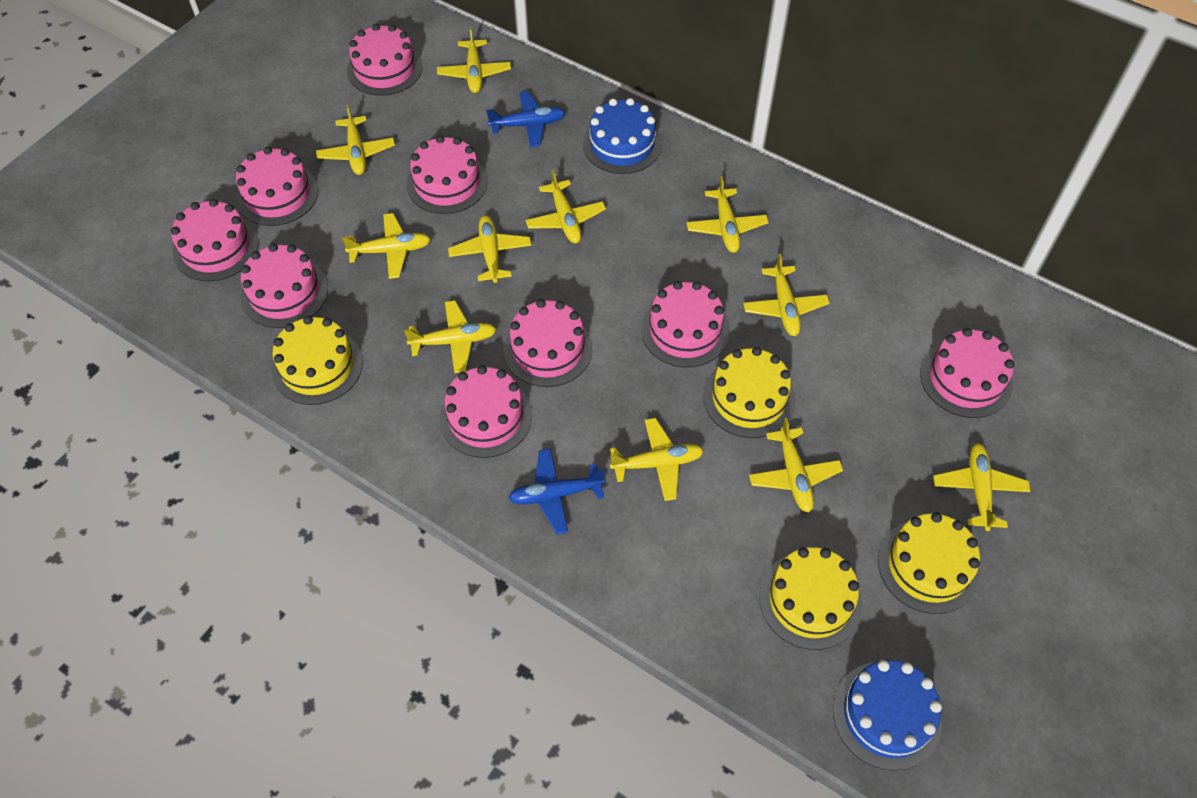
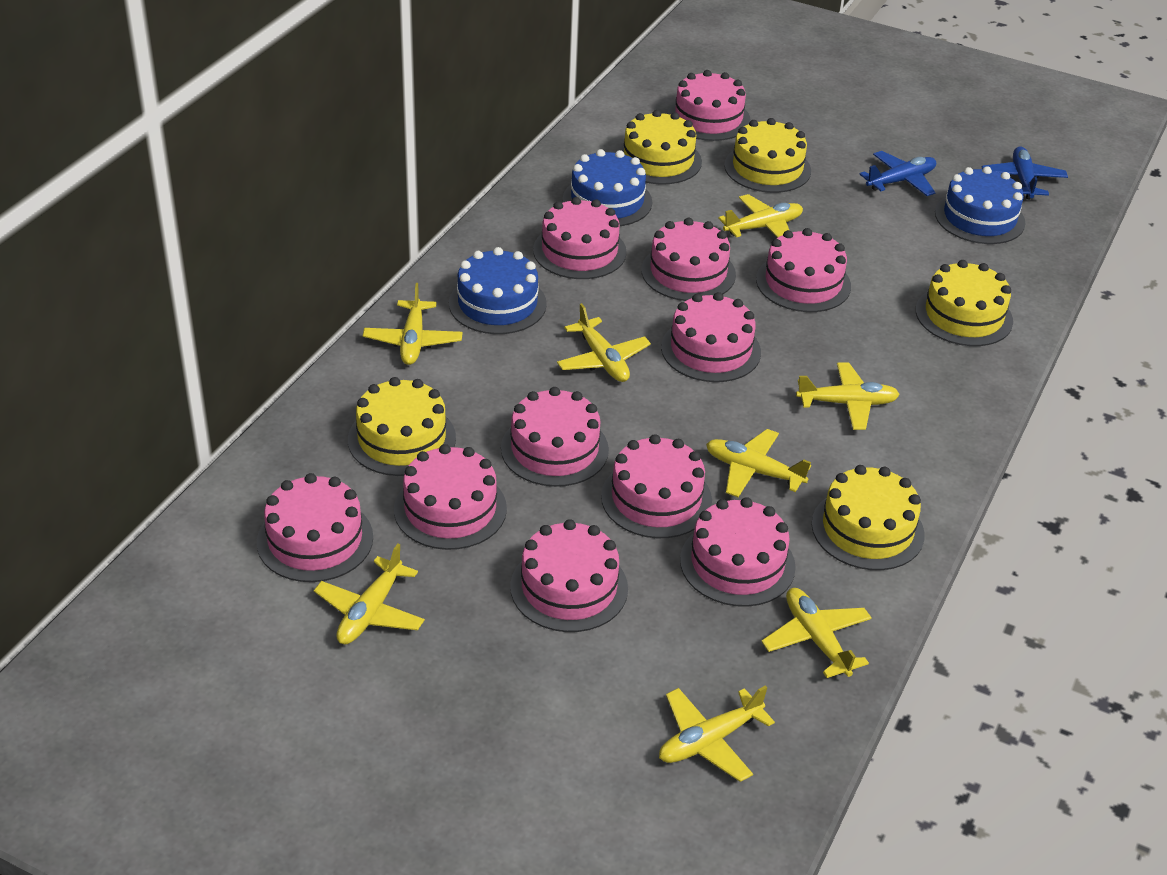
blue cake: [583,98,662,174] [833,660,942,771] = 2 -> [449,247,547,334] [563,149,652,226] [935,166,1026,244] = 3
pink cake: [171,199,259,281] [236,147,318,226] [241,244,328,328] [347,24,423,96] [407,135,488,214] [440,365,532,458] [503,299,593,387] [641,281,730,367] [920,328,1015,418] = 9 -> [257,473,373,582] [394,444,507,550] [501,387,609,487] [510,519,628,632] [533,197,627,279] [601,434,712,538] [641,218,736,301] [661,292,761,382] [667,70,750,141] [680,497,796,607] [756,228,851,312] = 11
yellow cake: [272,316,363,405] [703,347,795,438] [759,547,862,650] [878,512,980,614] = 4 -> [348,377,456,476] [617,110,702,184] [724,118,811,193] [812,465,924,570] [916,260,1013,346] = 5
yellow plane: [316,104,395,175] [342,213,431,279] [404,301,497,373] [437,27,511,93] [448,215,532,283] [525,169,606,243] [610,418,704,501] [686,176,769,253] [743,254,830,336] [749,417,843,513] [933,443,1031,531] = 11 -> [314,544,425,644] [363,283,463,365] [557,303,651,382] [659,685,775,782] [706,429,811,497] [718,194,803,238] [762,588,872,678] [796,363,900,430] = 8

